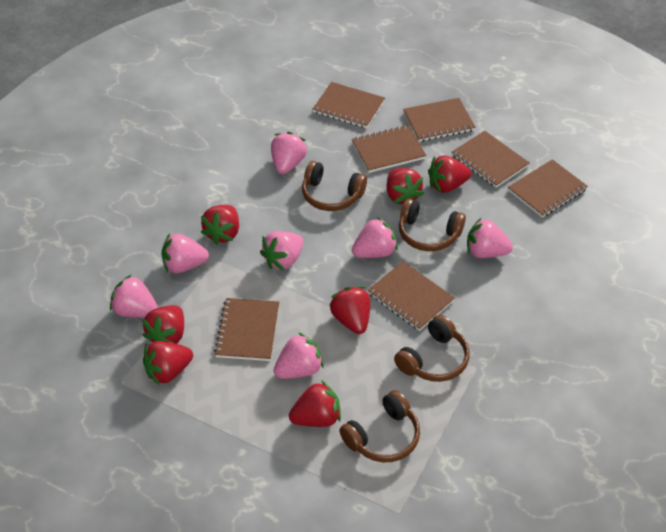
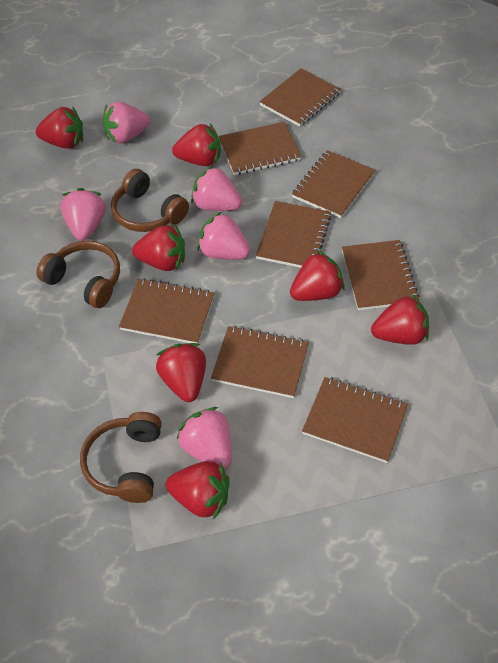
brown headphones: [302,161,367,211] [339,390,420,462] [394,315,470,382] [399,198,466,251] = 4 -> [37,241,120,308] [80,412,162,503] [111,169,189,232] = 3
brown notebook: [214,298,279,361] [313,82,385,128] [352,125,426,173] [368,261,455,331] [403,98,476,142] [452,131,530,188] [508,159,588,218] = 7 -> [119,278,214,343] [211,326,309,398] [218,122,302,175] [256,201,331,268] [259,68,341,127] [292,150,376,218] [302,377,408,463] [342,240,419,310] = 8
pink strawberry: [110,274,158,318] [161,233,209,273] [260,231,304,271] [271,132,307,174] [274,332,324,379] [352,217,398,258] [467,217,513,258] = 7 -> [61,188,105,241] [103,102,150,144] [177,407,232,469] [191,166,242,211] [197,212,250,260] = 5

